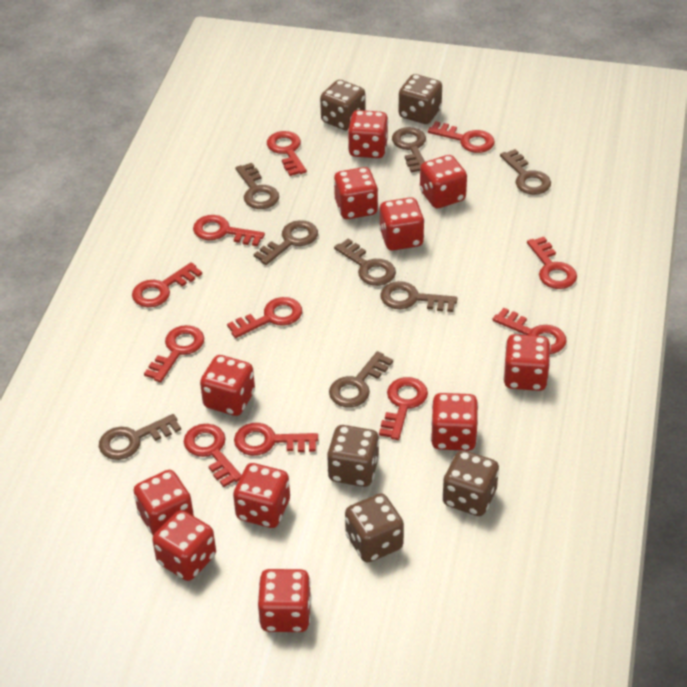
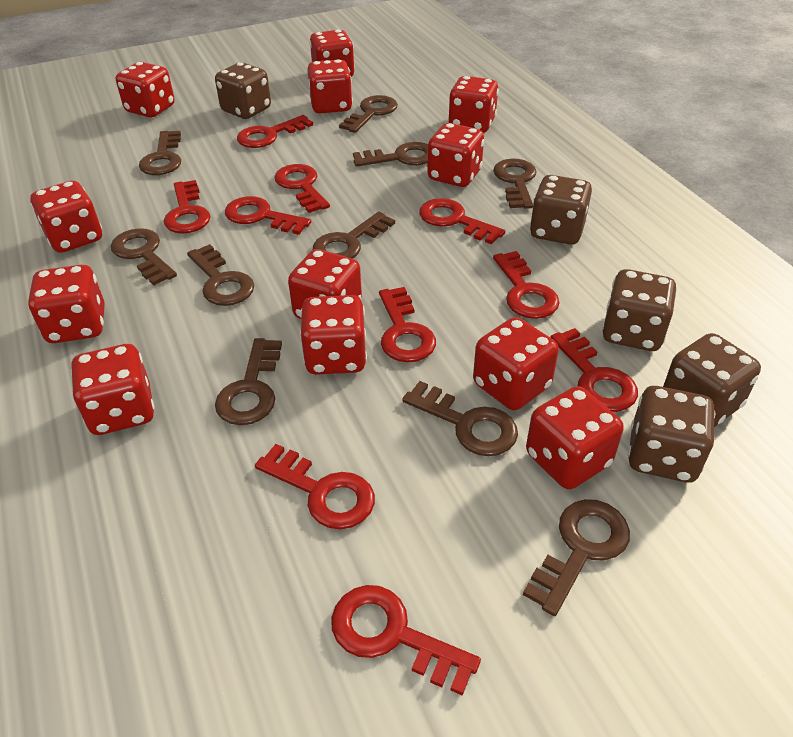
brown key: [99,414,181,460] [235,163,279,209] [254,220,318,265] [329,351,393,408] [334,239,396,286] [380,281,457,312] [392,127,426,173] [500,149,551,195] = 8 -> [111,228,177,286] [139,131,181,175] [187,244,254,306] [215,338,282,425] [313,212,395,259] [339,95,398,133] [353,142,428,167] [402,381,518,456] [493,159,537,209] [523,499,630,616] = 10
red dice: [134,470,194,536] [152,510,216,581] [200,355,255,416] [233,463,290,528] [258,569,312,632] [334,167,378,219] [348,110,388,158] [379,197,425,251] [420,155,467,208] [430,393,479,451] [503,334,551,391] = 11 -> [28,265,105,343] [30,181,102,253] [71,344,155,435] [116,62,175,118] [288,249,362,319] [300,295,367,375] [307,59,353,113] [310,29,355,77] [427,123,484,187] [448,76,499,133] [473,317,559,410] [526,386,624,489] = 12
red key: [132,262,202,307] [144,325,204,382] [184,424,241,487] [193,215,265,246] [227,297,302,338] [234,423,318,456] [267,131,307,176] [379,377,428,440] [428,121,495,153] [492,308,567,354] [527,237,577,289] = 11 -> [164,180,211,234] [225,196,311,235] [237,115,313,148] [255,444,375,529] [274,164,330,213] [331,585,481,696] [379,287,436,362] [419,198,505,244] [493,251,560,319] [550,328,638,412] = 10

